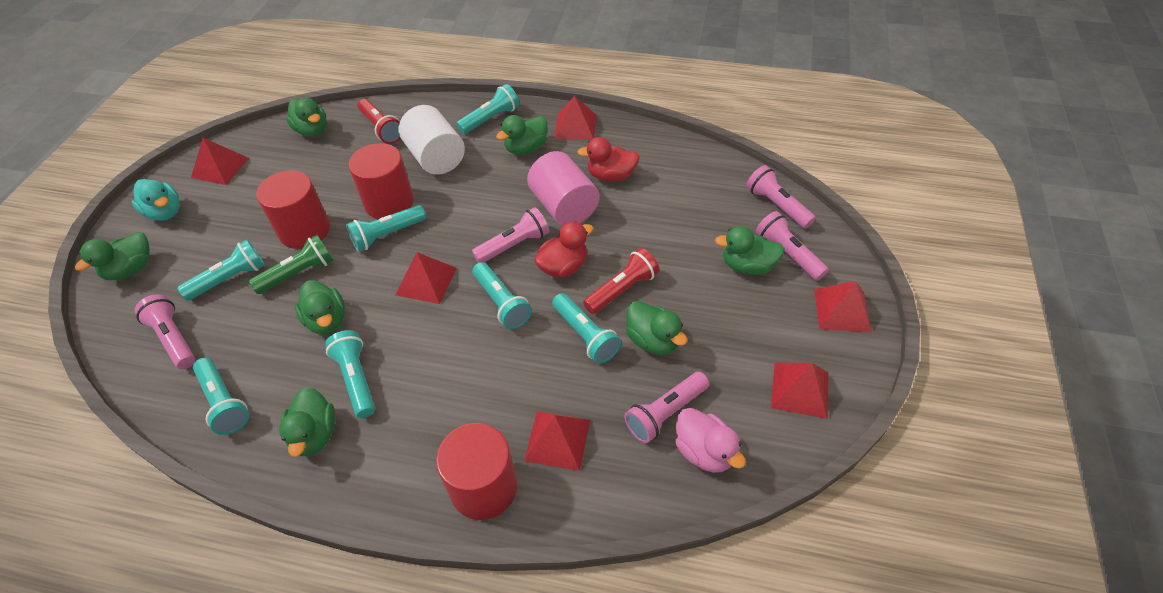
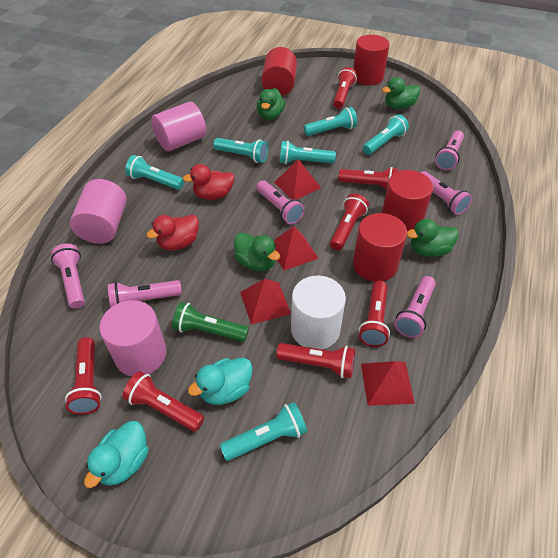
green duck: [75,232,150,280] [279,387,335,457] [286,98,327,137] [295,280,345,335] [496,115,548,155] [626,301,687,355] [715,226,785,275] = 7 -> [234,233,280,271] [257,88,285,120] [382,77,420,109] [407,219,459,257] = 4
pink cylinder: [527,151,599,226] = 1 -> [70,179,127,244] [100,300,167,376] [151,102,206,152] = 3
pink duck: [675,408,746,473] = 1 -> none = 0
pink flashlight: [135,294,195,369] [472,207,549,263] [624,372,709,443] [746,165,816,229] [756,211,829,281] = 5 -> [51,244,85,309] [108,280,182,307] [256,180,305,224] [395,276,436,338] [421,171,472,215] [435,131,464,170] = 6
red cylinder: [256,170,330,249] [349,143,414,219] [436,423,517,520] = 3 -> [261,47,297,96] [353,35,389,85] [353,213,407,282] [382,170,433,232] = 4
red flashlight: [358,99,400,144] [583,248,659,314] = 2 -> [65,337,102,415] [123,371,204,432] [276,343,355,378] [330,194,369,251] [333,67,357,109] [338,167,398,190] [359,281,390,347] = 7
red pyramid: [191,138,249,185] [395,252,457,304] [524,411,590,471] [554,96,597,140] [771,363,829,419] [814,281,871,332] = 6 -> [240,278,291,324] [274,159,321,199] [274,226,319,271] [361,361,415,406] = 4
turquoise duck: [131,179,180,221] = 1 -> [84,421,148,488] [188,358,253,405] = 2
turquoise flashlight: [177,240,265,301] [193,358,249,435] [325,330,375,418] [346,205,426,252] [456,84,519,134] [472,262,532,329] [552,293,621,364] = 7 -> [125,155,184,190] [213,138,268,163] [220,402,307,461] [280,141,336,164] [304,107,357,136] [363,114,409,155] = 6

